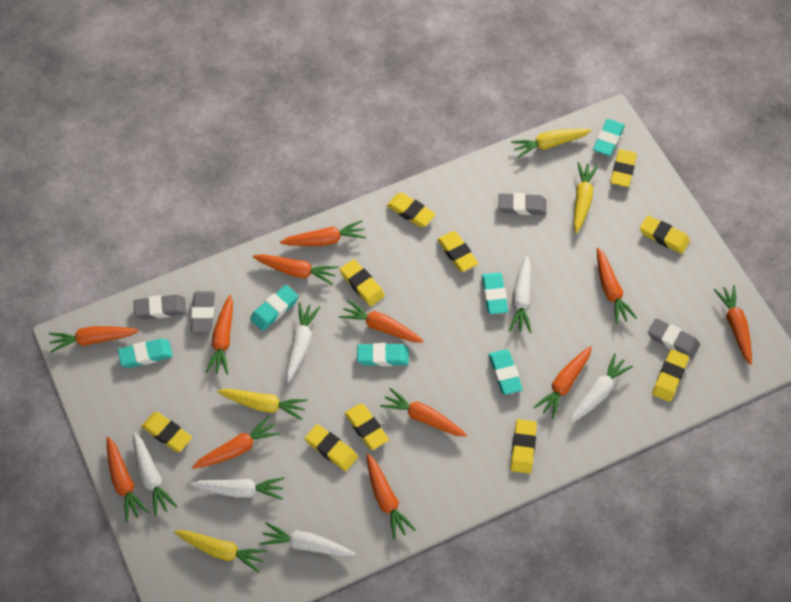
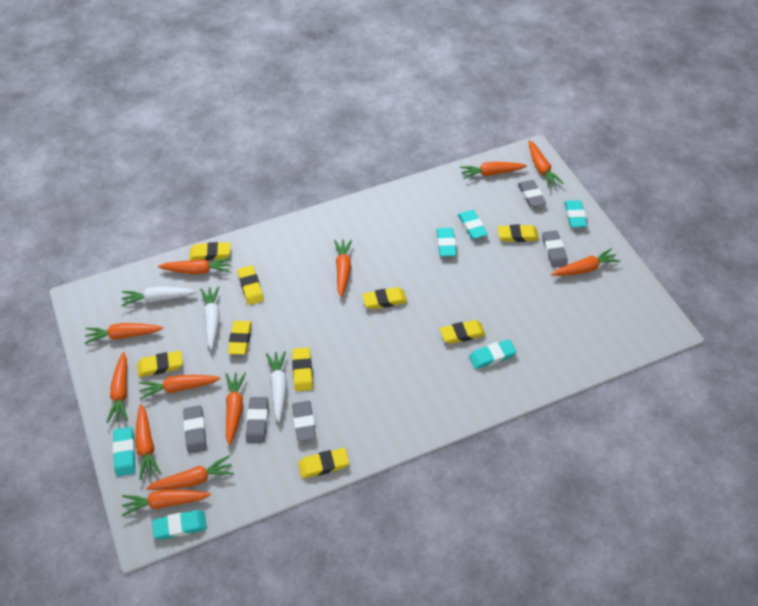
grey eraser: [133,294,186,319] [191,291,215,332] [498,193,547,215] [648,318,700,359] = 4 -> [183,405,207,454] [246,397,268,443] [292,401,316,441] [518,180,546,208] [542,231,568,268] = 5
white carrot: [133,432,178,517] [190,477,285,500] [260,522,355,557] [286,303,320,383] [509,256,532,333] [570,353,633,423] = 6 -> [121,286,197,306] [200,286,220,350] [266,351,287,422] = 3
yellow carrot: [174,530,267,573] [217,389,308,420] [511,128,592,158] [573,162,599,234] = 4 -> none = 0
yellow eraser: [141,412,192,452] [305,424,358,471] [340,259,385,306] [345,403,389,450] [387,193,436,227] [437,231,478,272] [510,419,537,474] [610,149,637,187] [640,215,690,254] [652,349,689,402] = 10 -> [137,351,183,377] [189,242,230,260] [228,321,252,355] [237,265,264,305] [292,347,313,391] [298,448,349,479] [362,287,407,309] [440,320,486,344] [498,224,539,242] = 9

